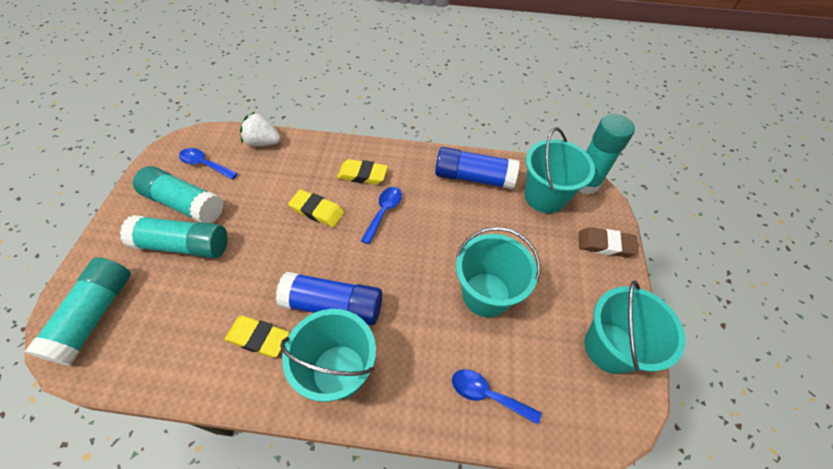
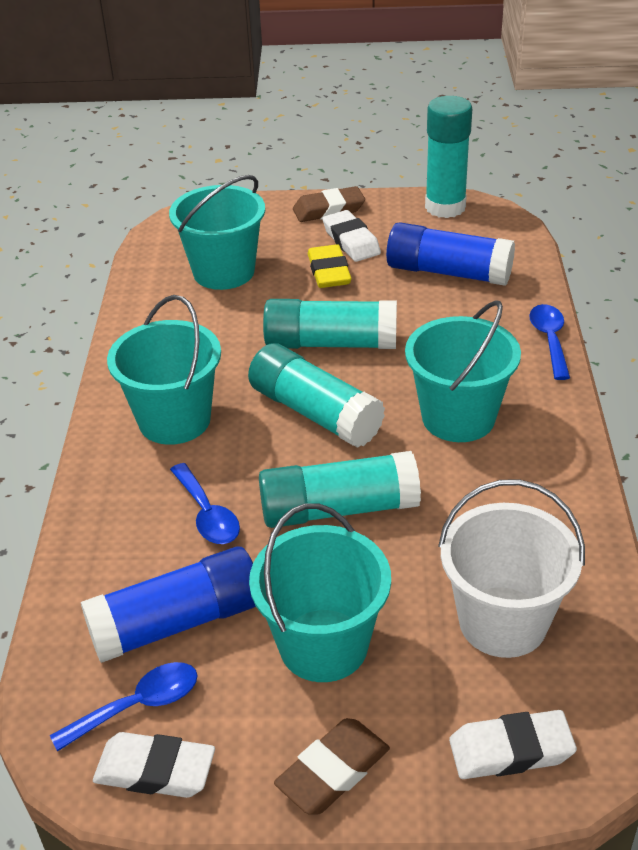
brown eraser: [579,227,638,257] = 1 -> [274,718,390,815] [293,186,365,222] = 2
white bucket: none = 0 -> [438,479,585,658] = 1
white eraser: none = 0 -> [93,732,215,798] [322,210,381,262] [449,710,577,779] = 3
white strawberry: [240,112,281,146] = 1 -> none = 0
yellow eraser: [225,315,289,358] [288,190,345,227] [337,159,388,185] = 3 -> [308,244,352,288] = 1

